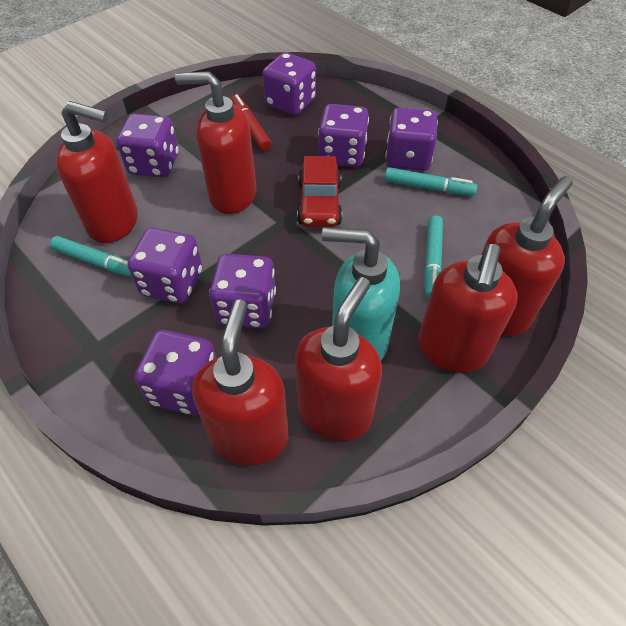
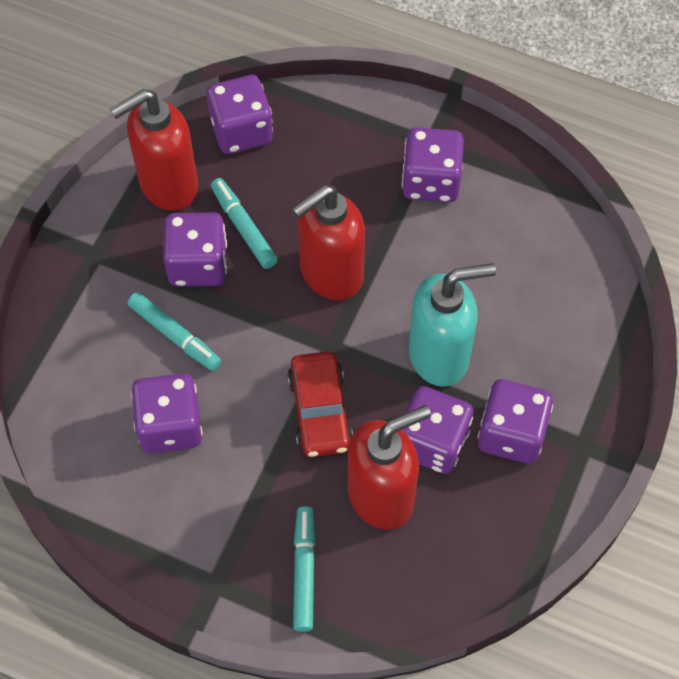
purple dice: [117,114,179,178] [128,228,202,304] [134,330,216,415] [209,254,276,328] [262,53,316,115] [318,104,369,167] [385,107,438,171] = 7 -> [131,373,202,454] [163,212,227,287] [206,75,273,154] [402,127,464,203] [402,386,473,474] [478,379,553,464] = 6
red marker: [231,94,272,151] = 1 -> none = 0
red soap dispenser: [56,101,138,243] [175,71,257,214] [192,299,288,465] [295,277,382,441] [418,244,517,373] [481,176,573,336] = 6 -> [110,89,198,211] [292,185,365,300] [348,405,431,530] = 3

